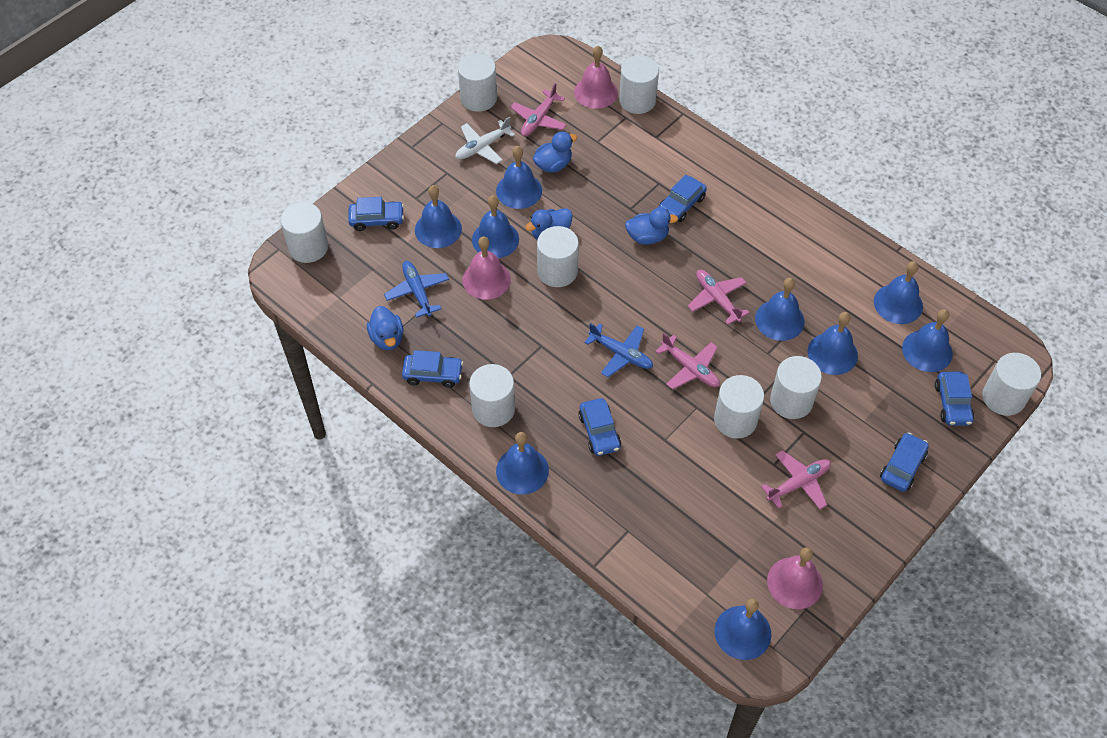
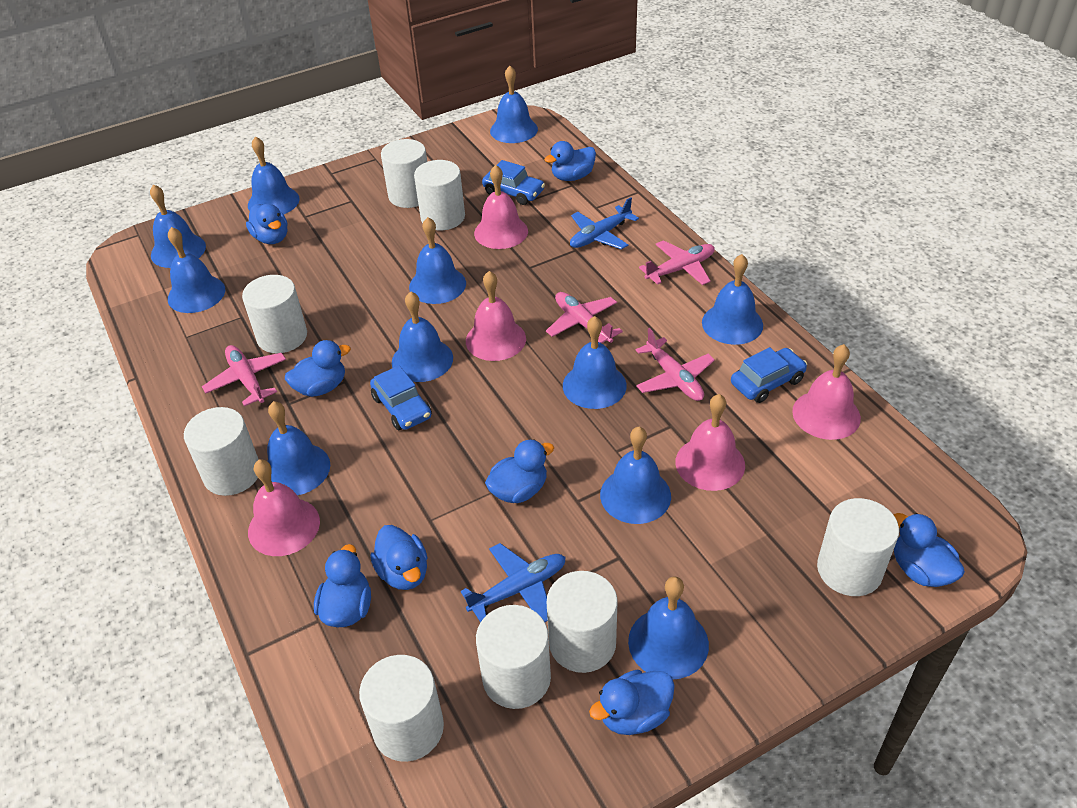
blue bell: [415,185,462,248] [472,195,519,258] [496,146,542,209] [496,432,549,494] [714,599,771,660] [755,278,805,341] [808,312,858,375] [874,261,923,324] [902,309,953,372] = 9 -> [150,184,206,268] [168,227,225,313] [248,136,300,215] [267,401,330,495] [392,291,453,382] [409,217,466,304] [490,66,538,143] [563,316,627,409] [600,427,671,524] [628,577,709,679] [702,254,763,345] = 11
blue car: [348,197,404,231] [402,350,463,388] [578,398,621,456] [658,175,707,222] [880,432,929,492] [935,372,974,426] = 6 -> [370,365,432,430] [482,160,545,205] [731,347,807,403] = 3
blue duck: [367,306,403,350] [525,208,573,240] [533,131,578,173] [625,207,678,245] = 4 -> [246,204,287,244] [285,340,351,397] [314,544,371,627] [370,525,428,590] [485,439,554,503] [544,141,596,181] [589,670,675,735] [893,513,965,587] = 8
pink bell: [462,236,511,300] [574,46,618,109] [767,548,823,609] = 3 -> [248,460,320,556] [466,271,526,361] [474,165,528,249] [675,394,745,491] [792,344,861,440] = 5
white plane: [456,117,516,164] = 1 -> none = 0

